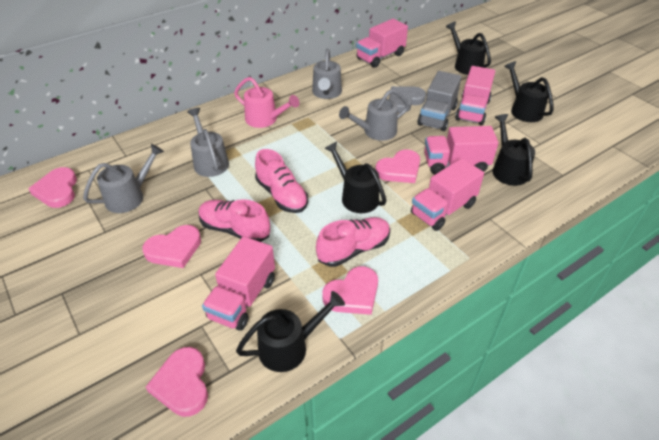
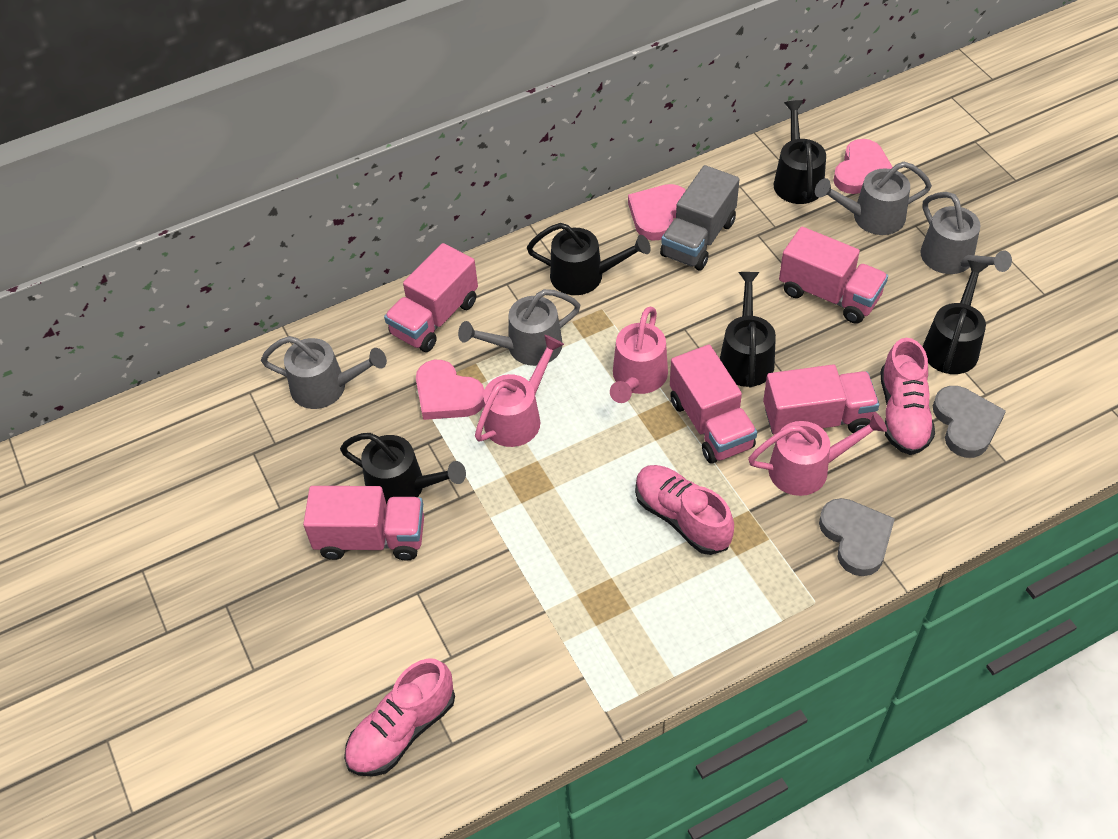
grey heart: [389,86,426,113] = 1 -> [819,498,895,576] [933,386,1006,458] = 2
pink heart: [28,167,77,208] [142,225,201,268] [146,347,208,417] [322,266,378,315] [375,149,420,183] = 5 -> [416,360,484,420] [628,184,686,241] [833,139,893,194] = 3
pink watering can: [234,77,299,128] = 1 -> [475,335,564,447] [610,307,668,403] [748,412,887,496] = 3

